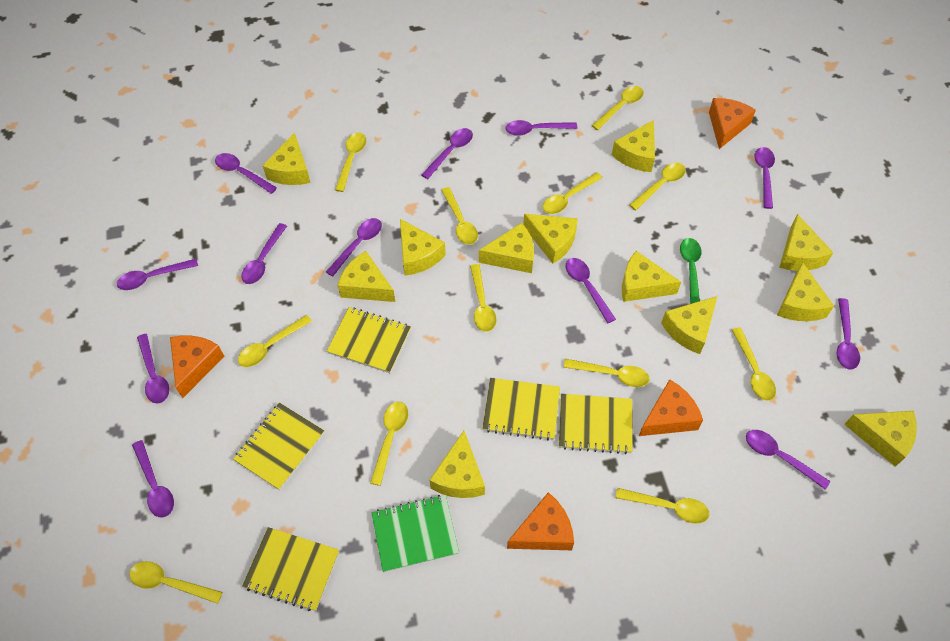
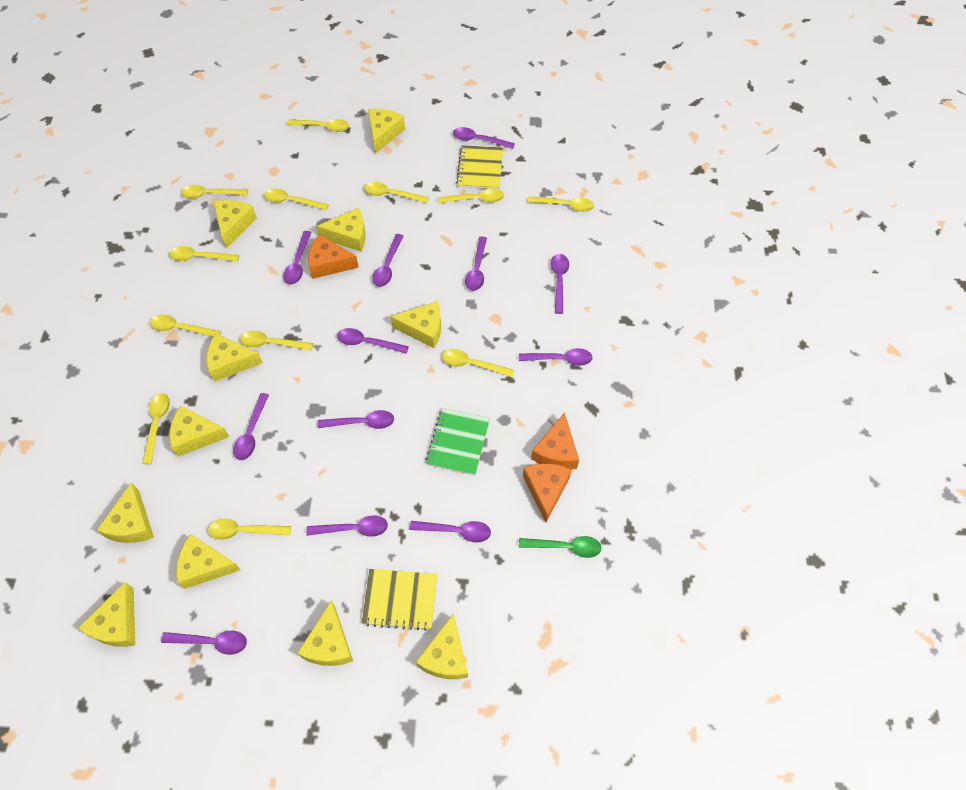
orange cheese: [170,336,225,398] [507,492,574,550] [639,379,703,436] [709,98,756,149] = 4 -> [308,234,359,279] [523,463,572,522] [531,412,579,469] = 3
yellow cheese: [263,132,310,185] [338,251,395,302] [400,219,446,276] [429,431,485,498] [479,223,534,273] [523,214,578,264] [612,120,655,172] [622,251,681,302] [661,296,717,354] [777,262,834,321] [779,214,834,271] [844,411,917,467] = 12 -> [78,582,135,647] [97,483,154,543] [170,406,229,457] [176,534,241,589] [207,333,263,382] [213,200,257,248] [297,600,353,666] [316,208,366,251] [368,109,405,154] [391,301,441,348] [416,613,468,679] = 11
yellow notebook: [233,403,324,490] [242,527,339,611] [327,307,411,373] [482,378,560,440] [559,394,633,454] = 5 -> [362,569,437,631] [456,145,503,189] = 2

